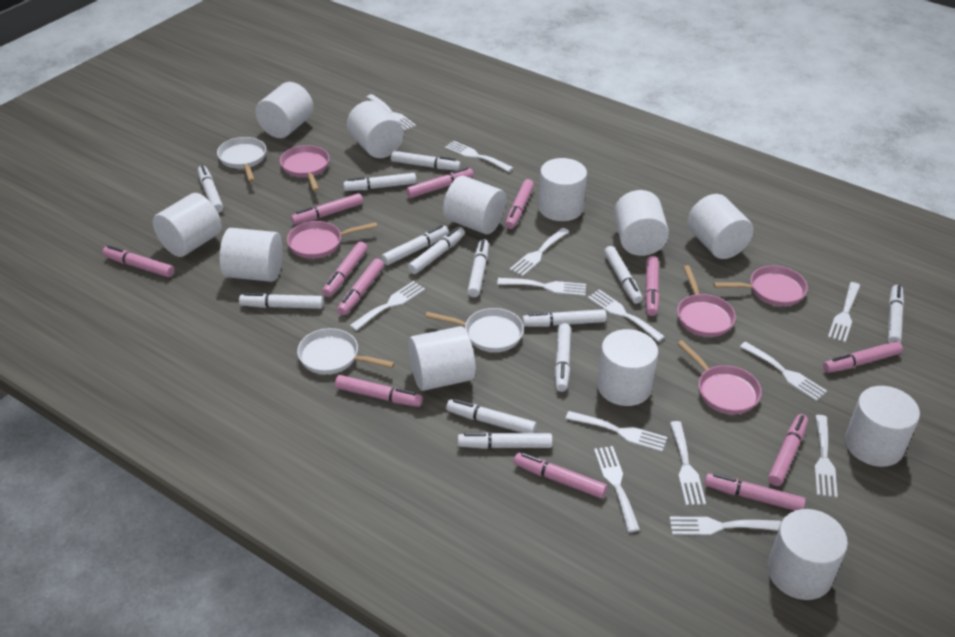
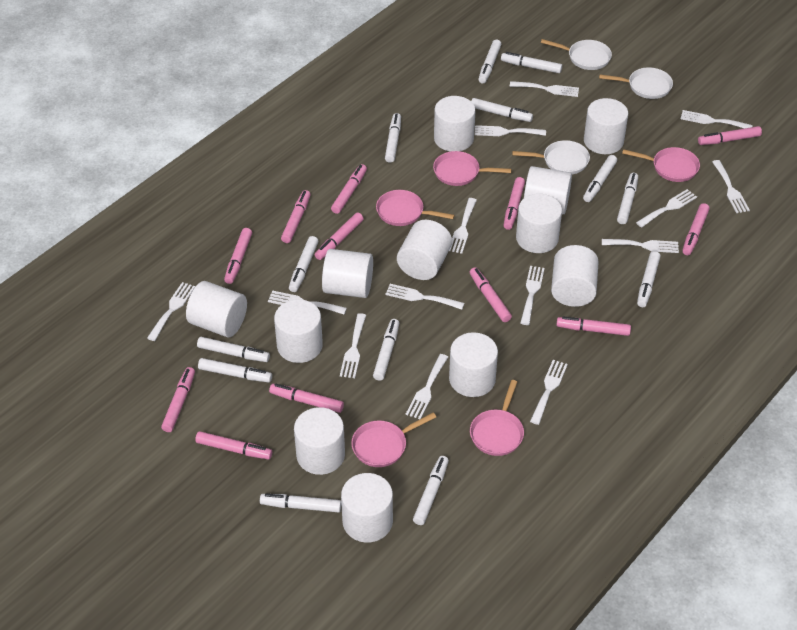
white fork: [349,281,425,331] [366,94,416,131] [445,140,513,172] [497,278,586,296] [510,228,570,276] [566,411,667,452] [588,289,665,342] [594,446,640,532] [669,517,781,535] [670,421,706,505] [740,342,827,401] [815,415,838,498] [828,282,860,342] = 13 -> [147,282,195,341] [268,290,347,314] [340,313,366,378] [385,284,464,310] [406,354,448,419] [449,198,477,254] [475,125,546,136] [510,81,579,97] [520,266,545,325] [530,360,568,425] [602,239,679,253] [636,189,697,228] [681,110,753,128] [712,160,750,213] = 14

